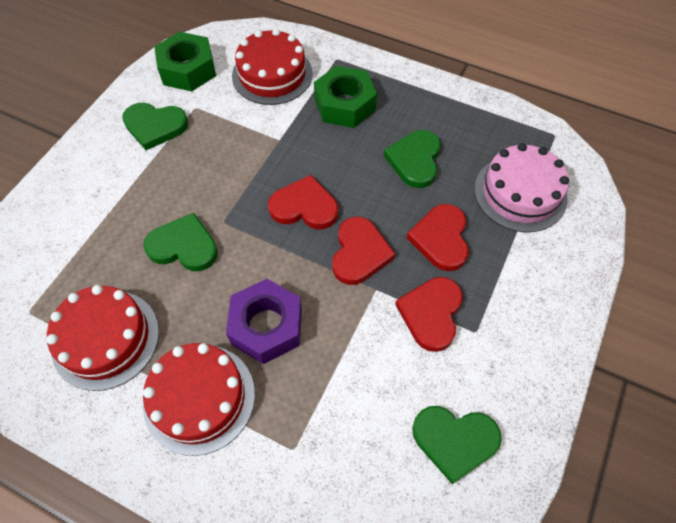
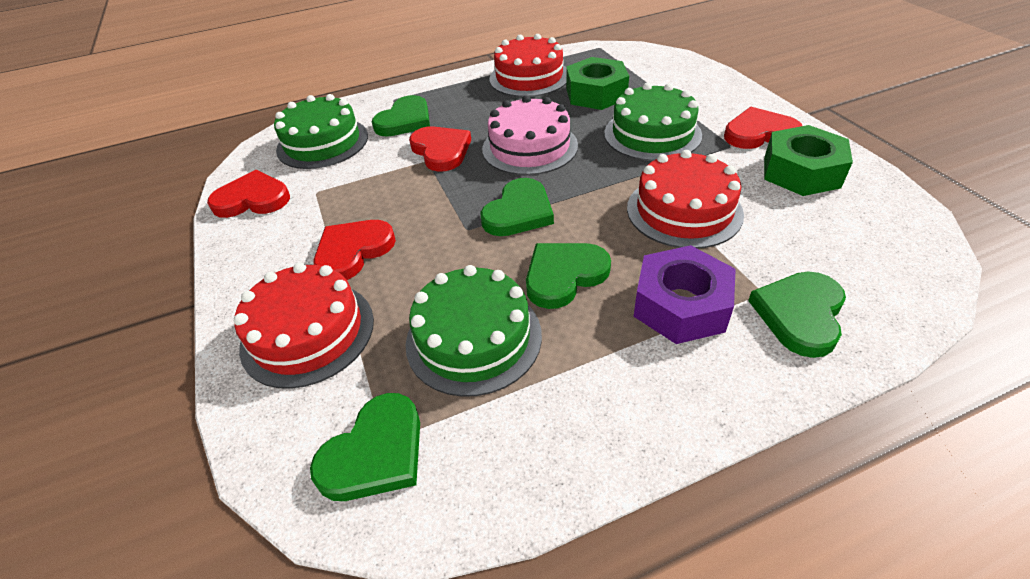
green cake: none = 0 -> [274,94,368,169] [406,265,542,397] [604,83,702,161] = 3
green heart: [122,103,188,150] [143,213,218,271] [384,130,441,188] [412,406,502,484] = 4 -> [310,393,420,501] [372,95,430,137] [481,178,554,236] [526,243,611,309] [748,272,846,358] = 5

